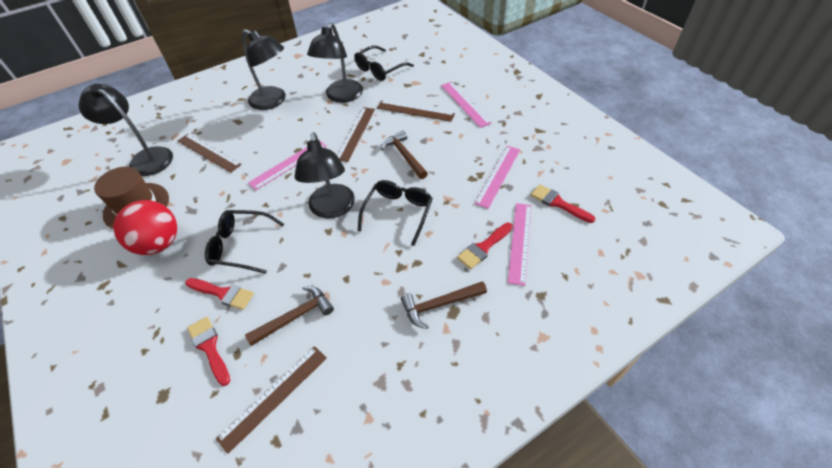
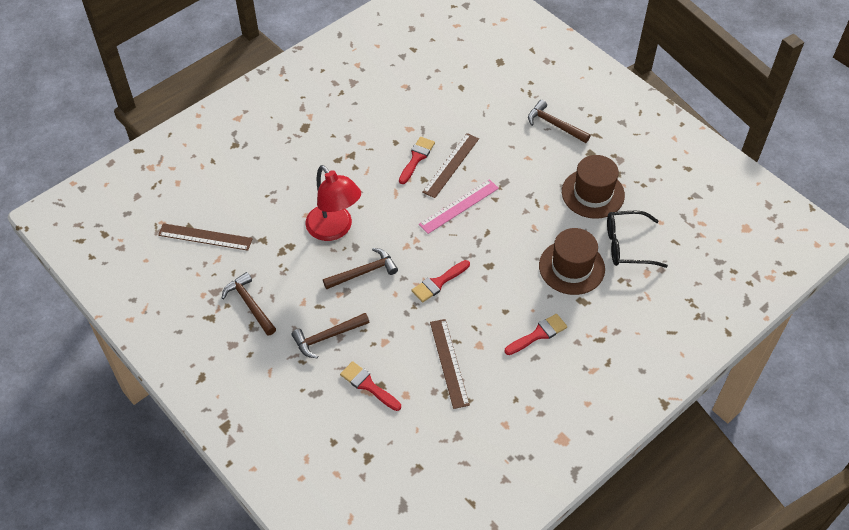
black glasses: [205,210,284,274] [354,46,414,81] [358,180,433,246] = 3 -> [607,211,668,268] = 1
black lamp: [79,84,173,176] [242,29,286,110] [295,132,355,219] [307,22,363,103] = 4 -> none = 0
brown hammer: [245,286,334,346] [381,131,428,179] [401,281,487,329] = 3 -> [222,272,276,336] [292,313,369,359] [323,248,398,289] [528,100,591,143] = 4
brown hat: [94,167,169,230] = 1 -> [539,228,605,295] [562,155,625,219] = 2
brown ruler: [177,134,241,173] [216,346,327,454] [337,107,375,162] [377,100,455,122] = 4 -> [158,223,253,251] [422,133,479,198] [430,319,470,409] = 3
pink ruler: [248,140,327,190] [441,82,491,128] [474,146,520,209] [508,203,532,286] = 4 -> [419,179,499,234] = 1
red ball: [114,200,177,255] = 1 -> none = 0
red lamp: none = 0 -> [305,165,361,241] = 1

